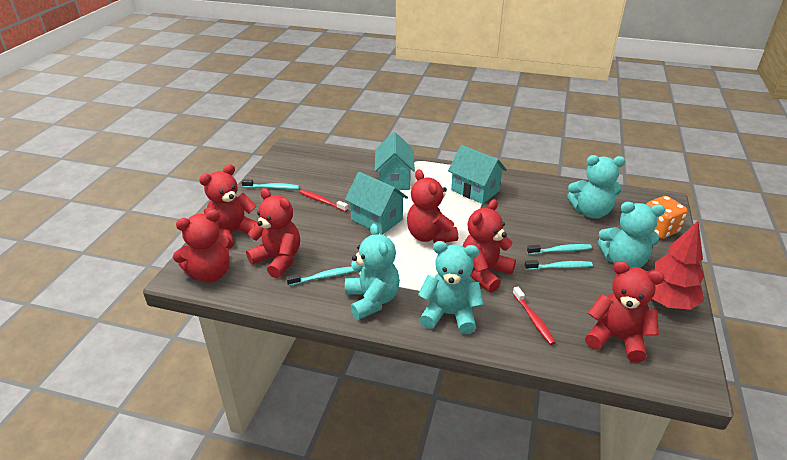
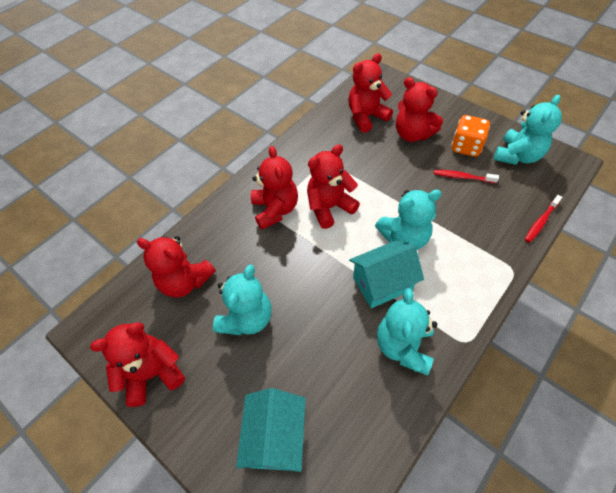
red tree: [647,221,704,310] = 1 -> none = 0
turquoise house: [345,172,408,235] [375,132,415,190] [448,145,507,204] = 3 -> [236,388,306,472] [349,240,424,308] = 2
turquoise toothbrush: [242,179,299,189] [286,267,354,286] [524,260,593,270] [527,244,592,255] = 4 -> none = 0

